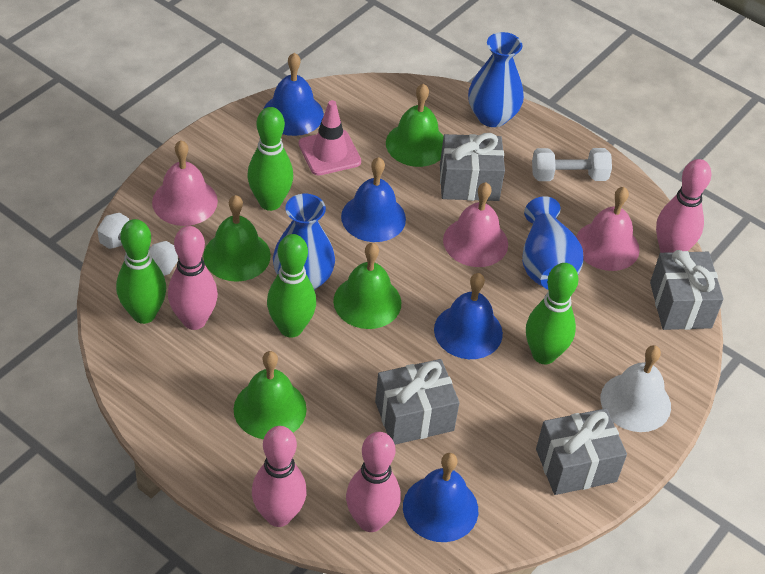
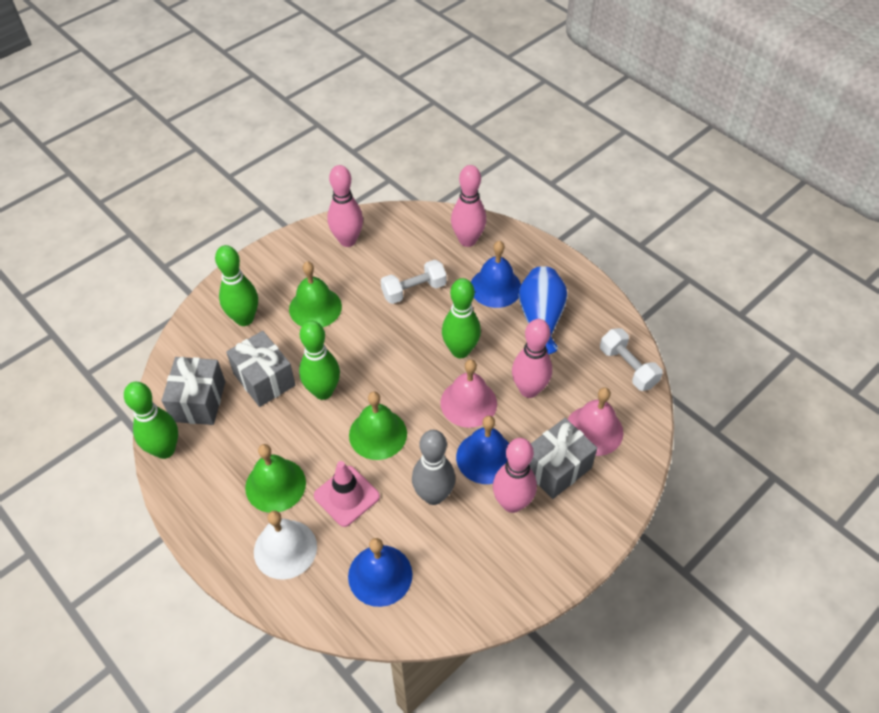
blue bell: [264,53,324,136] [341,157,406,242] [403,453,478,542] [434,273,503,359] = 4 -> [348,538,412,607] [456,416,509,484] [471,241,521,308] = 3
blue vase: [273,194,335,290] [468,32,524,127] [522,196,584,290] = 3 -> [518,266,568,354] = 1
green bell: [203,195,271,282] [234,351,307,439] [333,243,401,329] [386,84,444,167] = 4 -> [245,444,306,513] [289,262,342,327] [349,391,407,460] = 3
grey bowling pin: none = 0 -> [412,430,455,505] = 1
grey gift: [375,359,460,445] [440,133,505,201] [536,408,627,495] [650,250,724,330] = 4 -> [162,357,225,425] [226,331,295,407] [529,418,597,499] = 3
pink bell: [152,140,218,226] [443,182,508,267] [576,187,640,271] = 3 -> [440,359,497,428] [567,387,623,456] = 2

